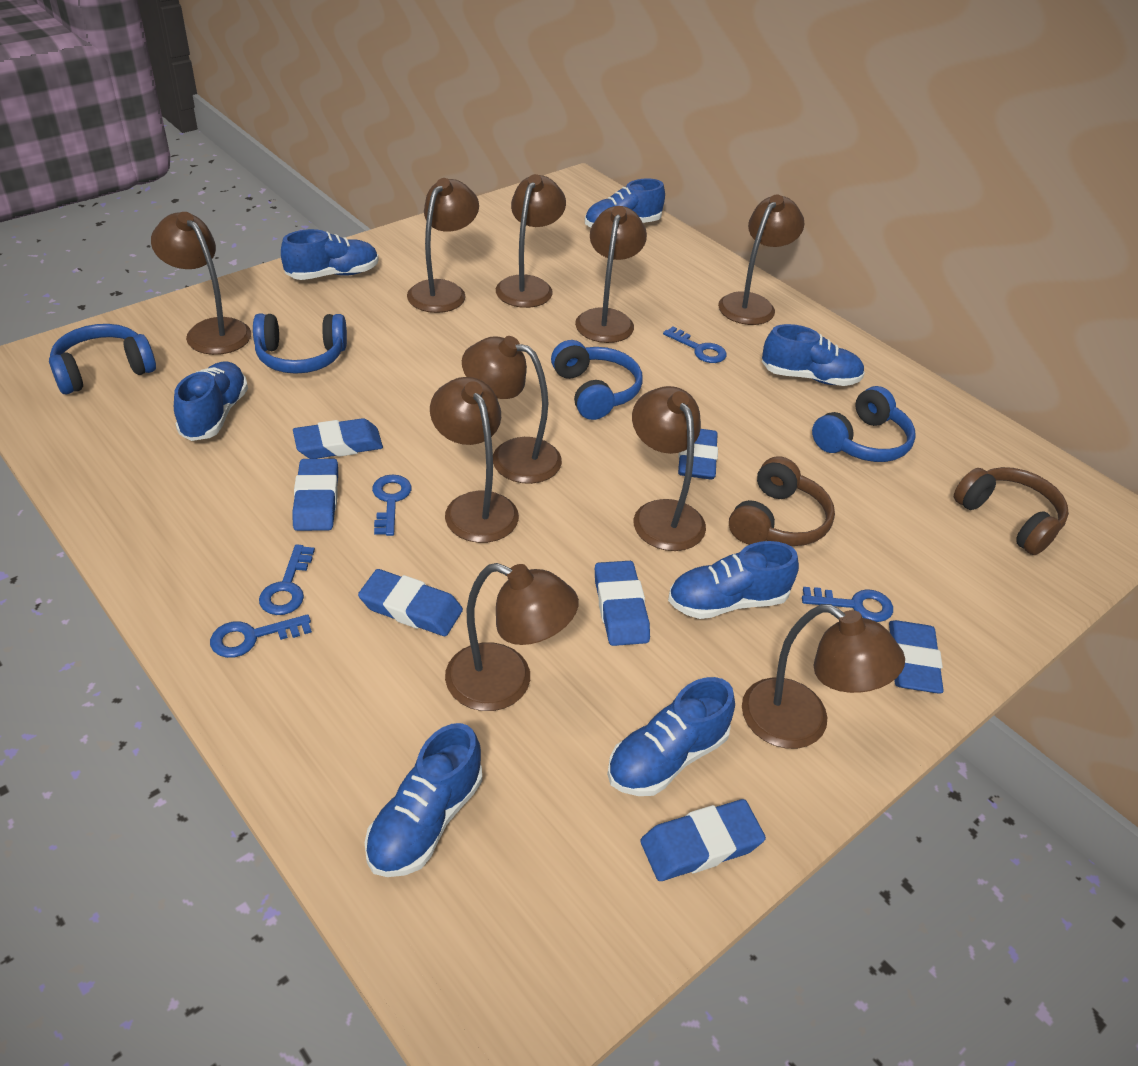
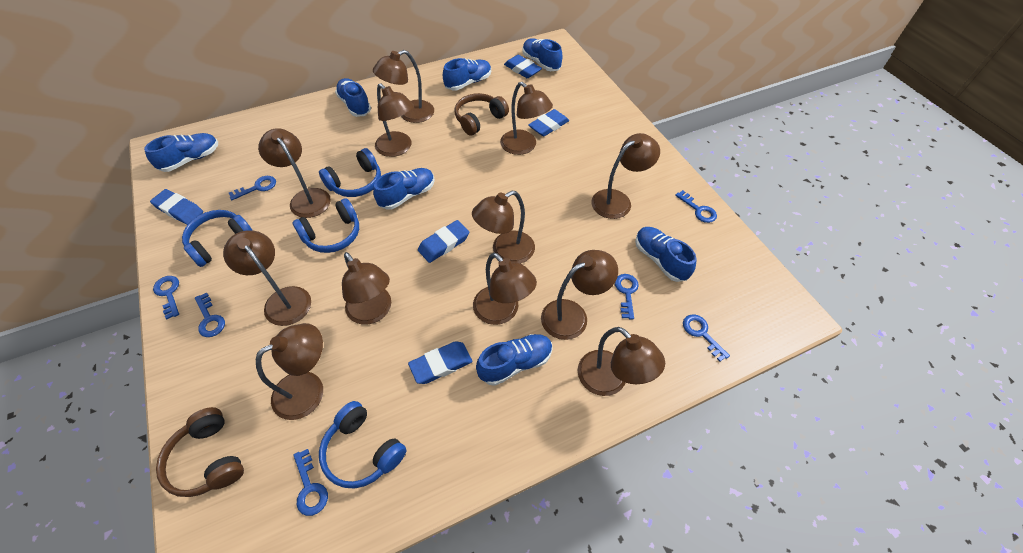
blue eraser: [292,459,338,531] [293,418,383,459] [358,569,463,636] [595,561,650,646] [640,799,766,881] [678,429,718,479] [889,620,944,694] = 7 -> [150,189,203,225] [408,342,473,384] [418,220,469,263] [504,55,542,78] [528,109,569,136] = 5
blue key: [210,614,312,658] [259,544,315,615] [372,474,412,536] [663,327,727,363] [802,587,893,622] = 5 -> [153,276,179,319] [195,292,225,337] [229,176,276,200] [293,449,328,516] [615,274,639,320] [675,190,717,223] [683,314,730,362] = 7
brown lamp: [151,212,251,355] [407,178,479,313] [430,377,519,543] [445,563,579,711] [462,336,562,484] [496,174,566,308] [575,206,647,343] [632,386,706,551] [718,195,804,325] [742,604,905,749] = 10 -> [223,230,311,326] [256,323,323,420] [258,128,331,218] [342,252,391,324] [373,50,434,123] [375,83,414,157] [472,191,535,264] [473,253,537,325] [500,82,553,155] [541,250,618,340] [578,327,665,396] [591,133,660,219] = 12

